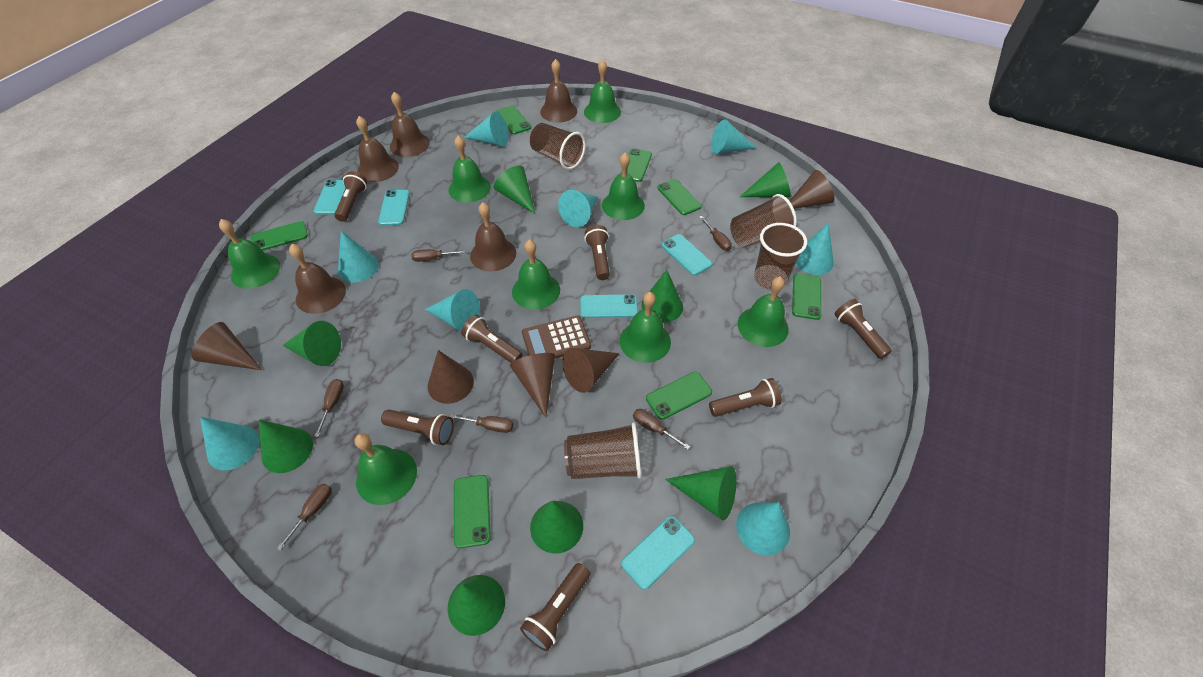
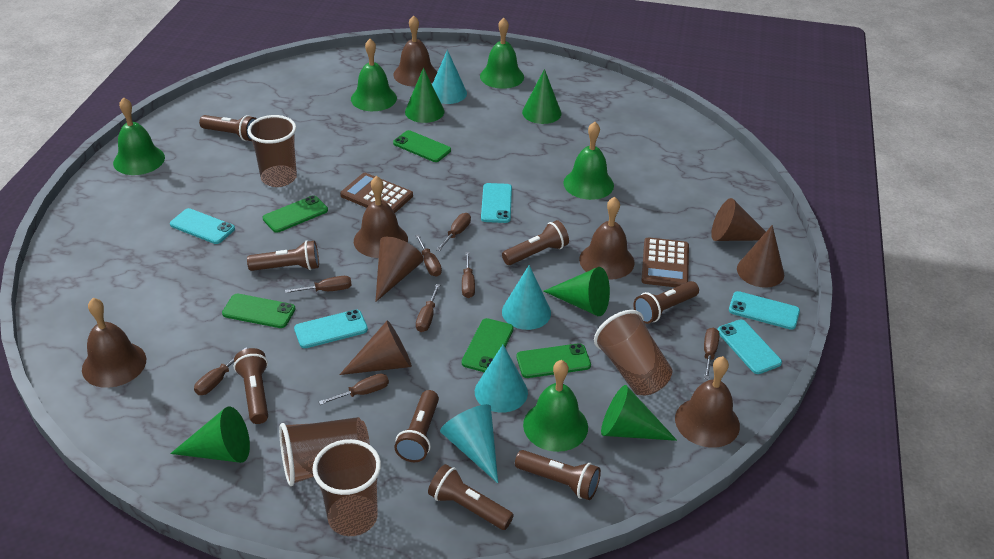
brown calculator: [522,316,591,358] = 1 -> [340,173,413,213] [641,237,689,287] = 2
brown cone: [192,322,262,370] [428,350,474,404] [510,353,555,418] [562,348,620,393] [790,170,834,209] = 5 -> [339,320,412,375] [375,237,424,302] [711,198,766,241] [737,225,784,288] = 4
brown flashlight: [334,171,367,222] [381,409,454,445] [461,315,523,363] [520,563,590,652] [584,225,610,280] [709,378,782,417] [835,299,892,359] = 7 -> [199,115,257,141] [234,348,268,424] [247,240,319,271] [394,390,439,462] [428,464,514,530] [502,220,569,265] [515,450,601,500] [633,281,699,324] = 8
brown screwdriver: [277,484,332,551] [315,379,344,437] [411,249,466,262] [449,414,513,433] [633,409,690,450] [699,216,732,251] = 6 -> [194,347,248,395] [285,276,351,293] [319,373,389,405] [415,234,442,277] [416,284,440,332] [436,213,471,251] [462,252,475,298] [704,327,720,380] = 8
green bell: [219,219,280,289] [354,433,417,505] [448,136,491,203] [512,239,560,310] [584,60,621,123] [602,153,645,220] [620,292,671,363] [738,276,789,347] = 8 -> [113,97,165,175] [351,39,397,111] [480,18,524,89] [523,360,588,452] [563,122,614,200] = 5
green cone: [259,420,313,473] [283,321,341,366] [448,575,505,636] [494,165,535,214] [530,501,583,554] [641,270,683,323] [665,466,736,520] [740,162,791,197] = 8 -> [170,407,250,463] [405,68,444,123] [522,69,562,124] [544,267,610,316] [601,385,677,441] = 5
green phone: [251,221,308,251] [454,475,491,548] [496,106,531,134] [621,148,652,182] [646,372,712,420] [657,179,702,215] [792,273,821,320] = 7 -> [222,294,295,328] [263,195,328,233] [393,130,451,162] [462,318,514,372] [517,343,591,378] = 5
turquoise cone: [200,417,259,470] [338,231,379,283] [425,289,480,331] [464,112,509,147] [558,190,598,227] [711,119,756,154] [736,502,790,555] [796,223,834,275] = 8 -> [432,50,467,104] [440,404,498,483] [475,345,528,413] [502,265,551,330] = 4

